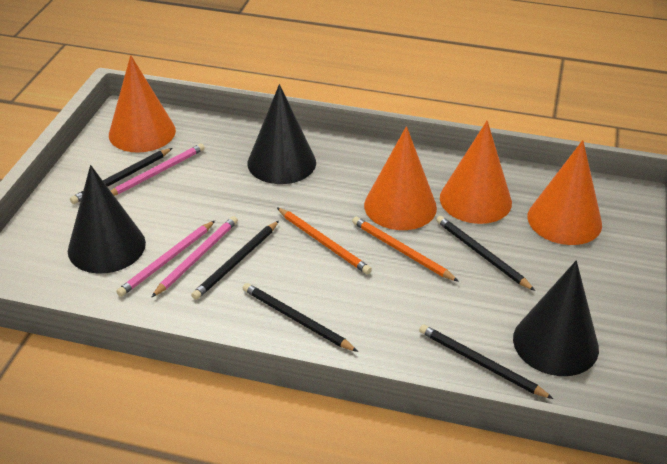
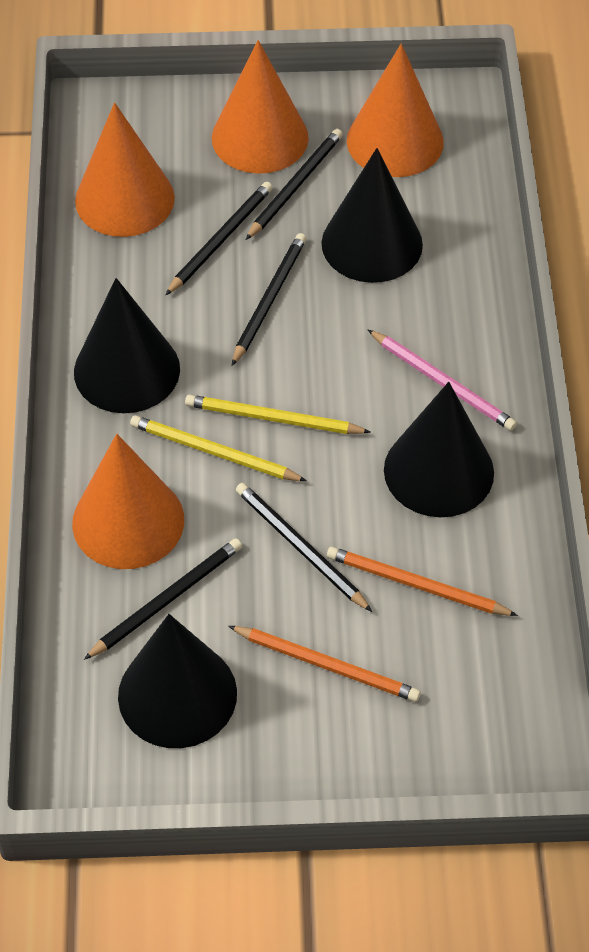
black cone: [68,165,146,274] [247,84,316,184] [513,260,599,376] = 3 -> [74,278,180,413] [118,614,237,748] [321,148,423,283] [384,382,494,517] = 4
pink pencil: [111,143,205,196] [116,221,215,297] [151,216,238,298] = 3 -> [368,330,517,431] = 1
yellow pencil: none = 0 -> [130,415,307,481] [185,395,370,434] = 2

